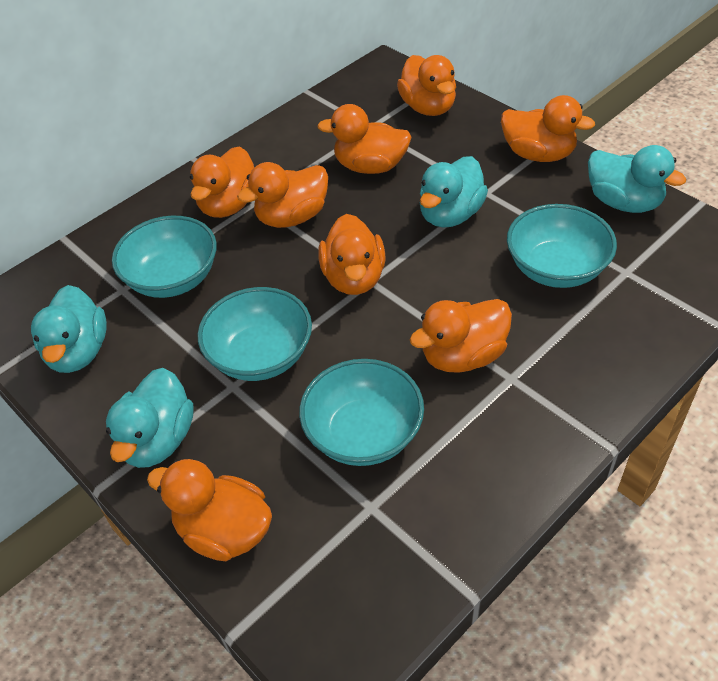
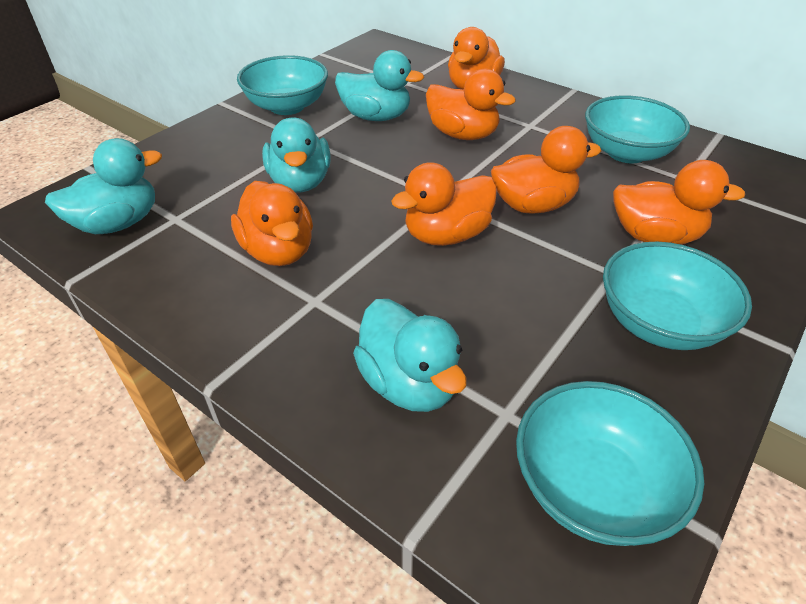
orange duck: [147,459,272,561] [190,146,254,218] [237,162,328,228] [317,104,412,174] [318,214,386,295] [397,55,456,116] [409,299,512,373] [501,95,595,162] = 8 -> [231,181,313,266] [391,162,497,246] [426,69,516,140] [448,27,505,89] [491,126,601,214] [613,160,745,245] = 6

